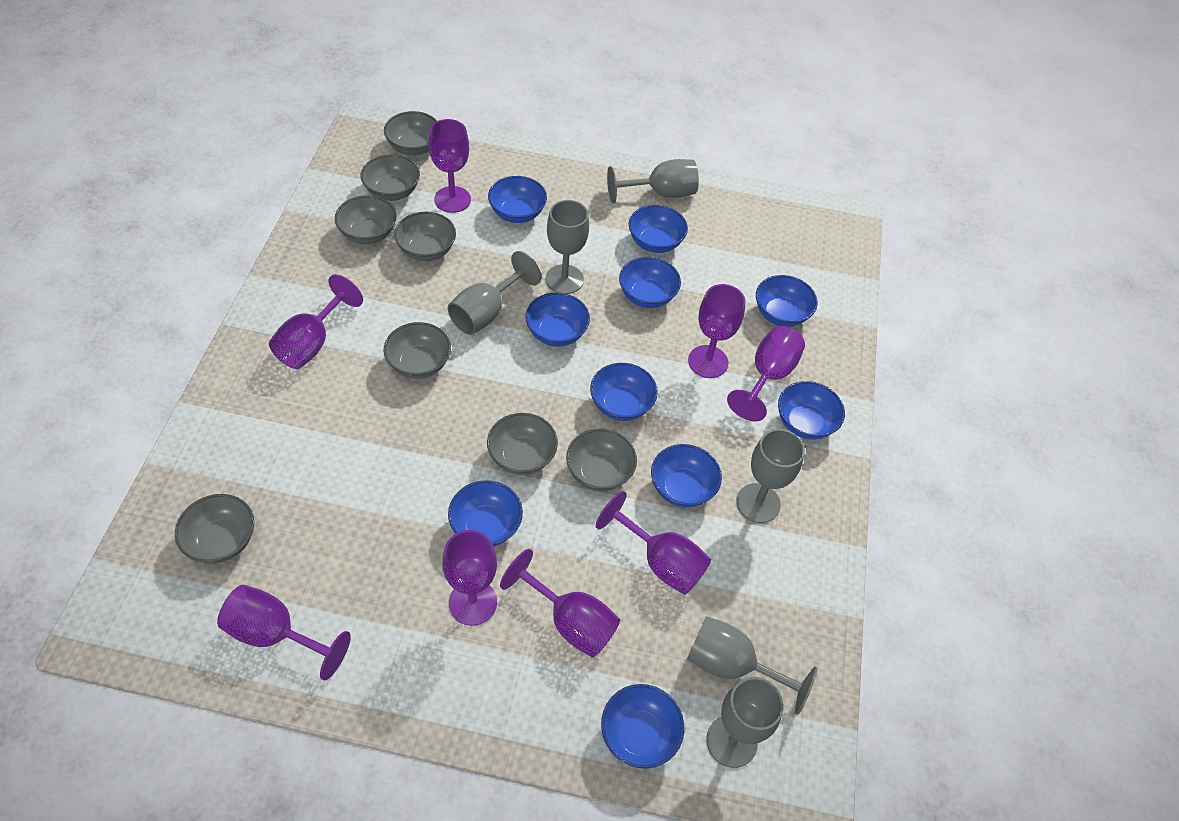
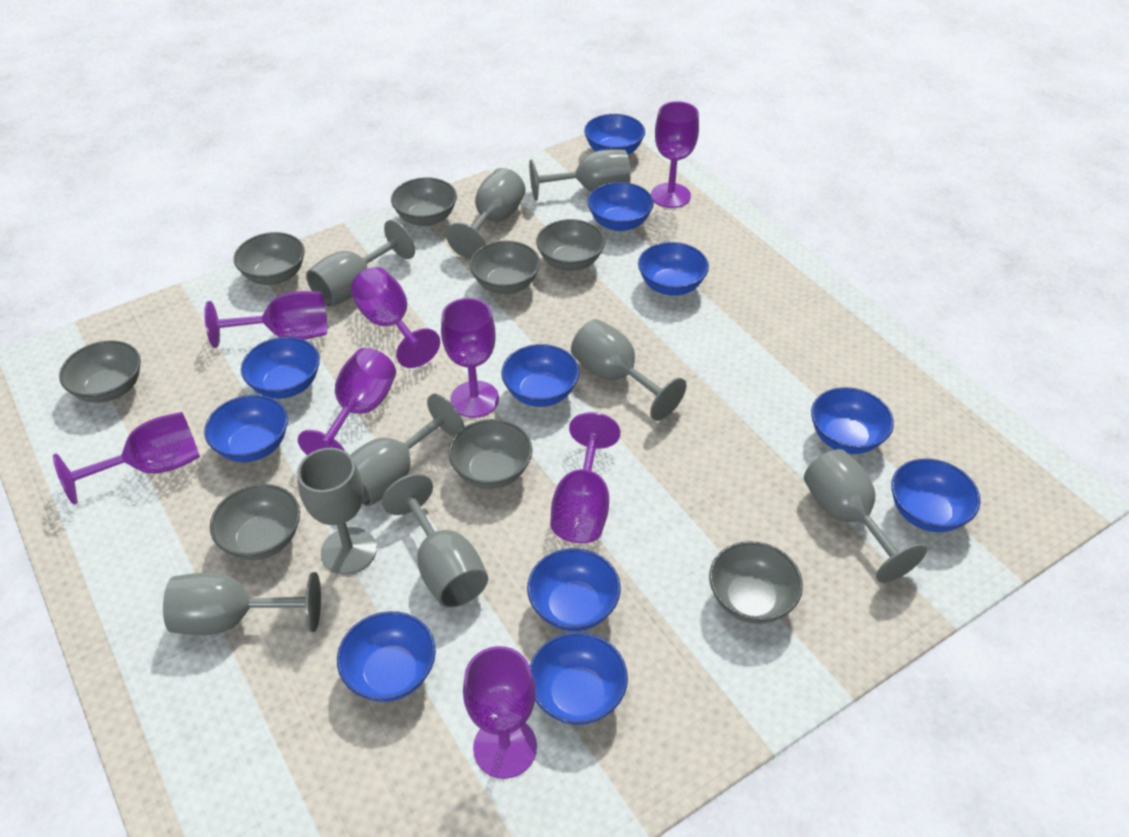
blue bowl: [448,480,523,547] [488,176,547,223] [525,293,590,347] [590,363,658,421] [601,684,684,769] [619,257,681,308] [629,205,688,253] [651,444,722,508] [756,275,817,327] [778,381,845,439] = 10 -> [204,395,288,462] [241,337,320,399] [337,611,436,702] [501,344,579,407] [527,548,621,631] [530,632,628,725] [584,114,645,155] [588,182,654,231] [638,242,709,296] [811,387,894,454] [891,459,981,532] = 11
grey goblet: [447,251,541,335] [545,200,589,294] [607,159,699,203] [687,616,818,715] [706,677,784,768] [736,429,805,523] = 6 -> [163,572,321,635] [297,448,377,575] [306,220,415,307] [351,394,465,507] [382,474,488,608] [446,168,525,259] [529,149,631,201] [571,319,686,421] [804,449,927,583] = 9

